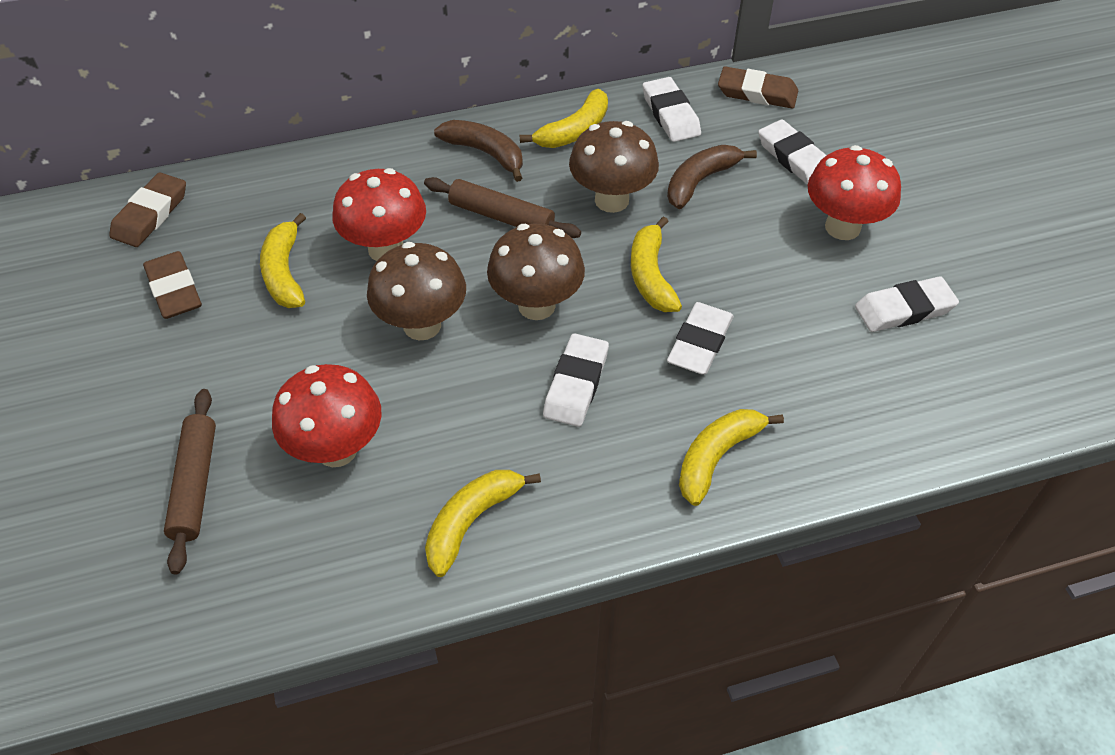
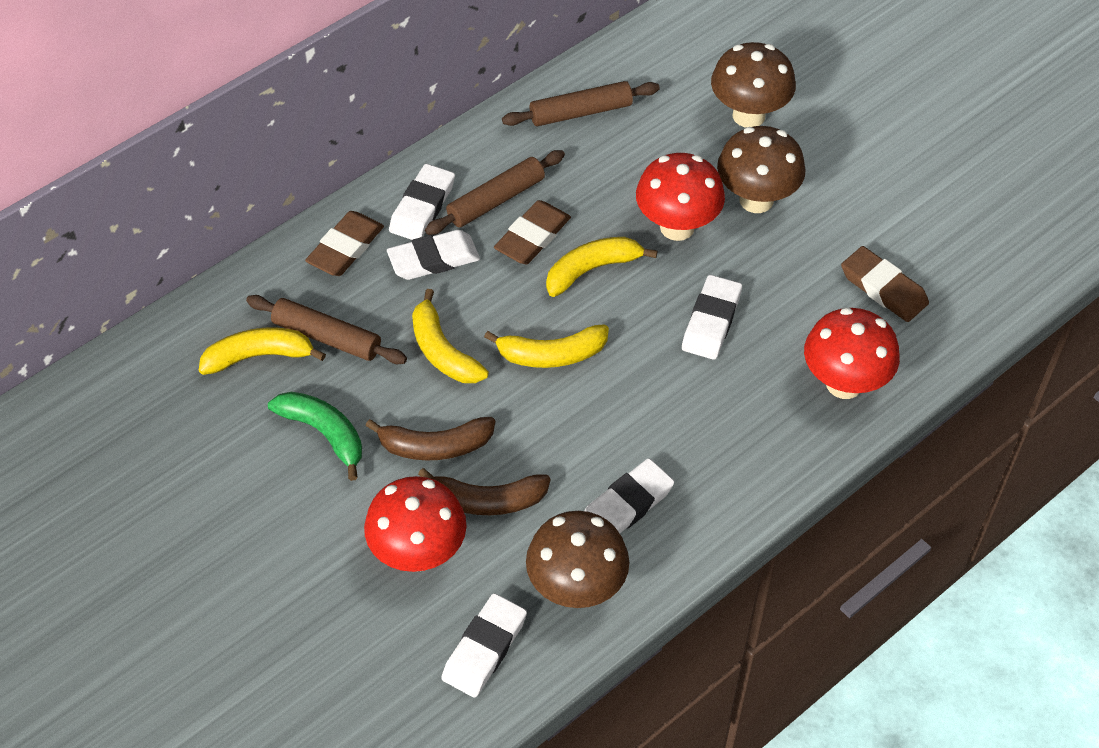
brown rolling pin: [164,389,216,574] [424,177,581,238] = 2 -> [246,295,407,364] [425,150,565,235] [502,81,660,126] = 3
green banana: none = 0 -> [268,392,362,481] = 1
yellow banana: [260,213,306,308] [425,470,541,577] [520,89,608,148] [631,216,682,312] [679,409,784,506] = 5 -> [199,327,326,375] [412,289,489,383] [484,324,609,368] [546,237,658,297] = 4

